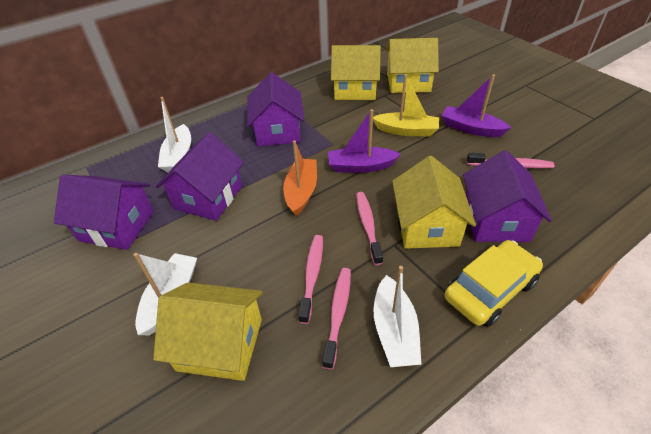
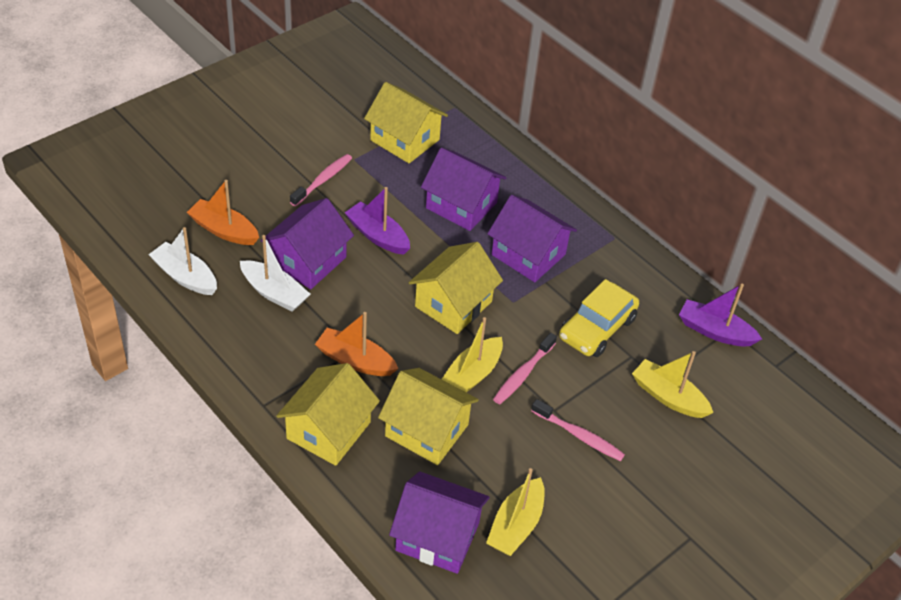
orange boat: [283,140,317,216] = 1 -> [187,180,259,245] [315,312,398,376] = 2
pink toothbrush: [298,235,323,324] [322,268,351,369] [356,192,383,265] [467,153,554,168] = 4 -> [290,154,352,206] [493,333,557,404] [531,399,625,461] = 3
white boat: [134,253,197,335] [158,97,191,172] [374,266,422,367] = 3 -> [148,227,217,295] [240,235,310,312] = 2
yellow boat: [373,75,439,136] = 1 -> [442,317,503,392] [486,468,545,556] [632,351,713,418] = 3

